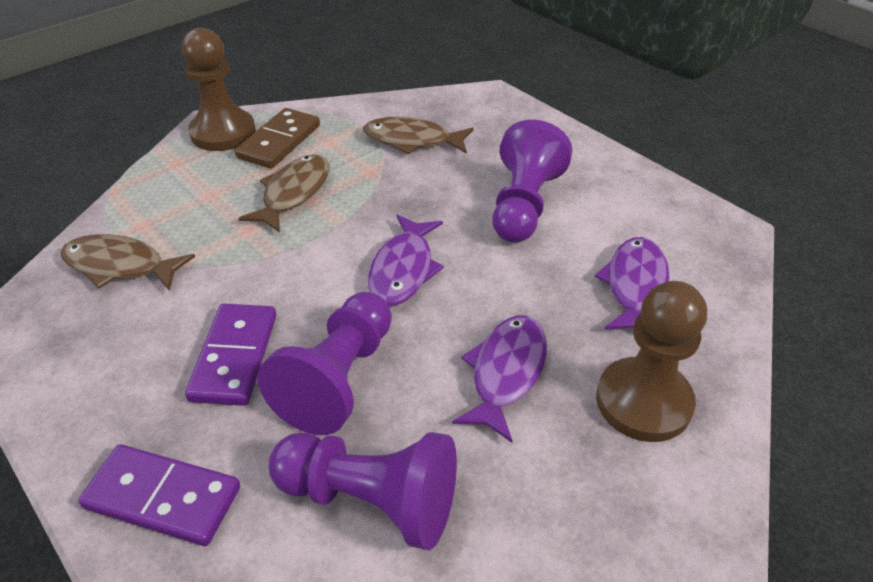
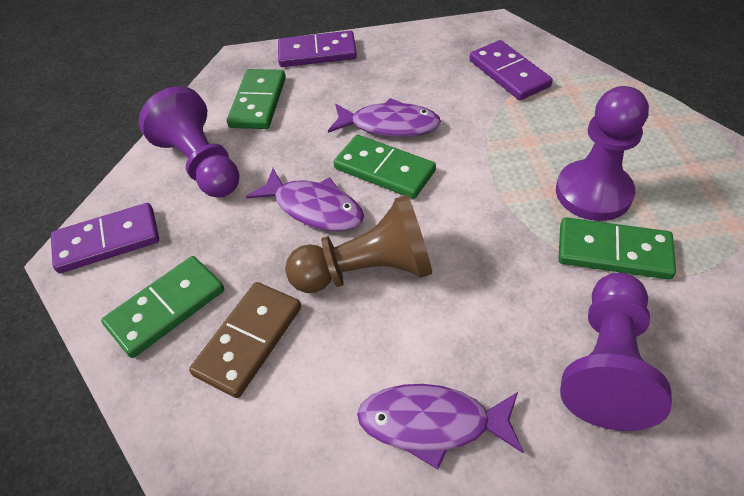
brown fish: [60,234,195,291] [238,154,329,233] [363,117,473,154] = 3 -> none = 0
brown pawn: [182,28,256,151] [596,281,707,442] = 2 -> [285,195,432,293] = 1
green domino: none = 0 -> [101,256,224,358] [227,69,286,129] [333,135,436,199] [558,217,676,280] = 4
purple domino: [78,444,240,546] [185,304,276,406] = 2 -> [51,203,159,273] [278,31,357,67] [469,40,553,100] = 3

